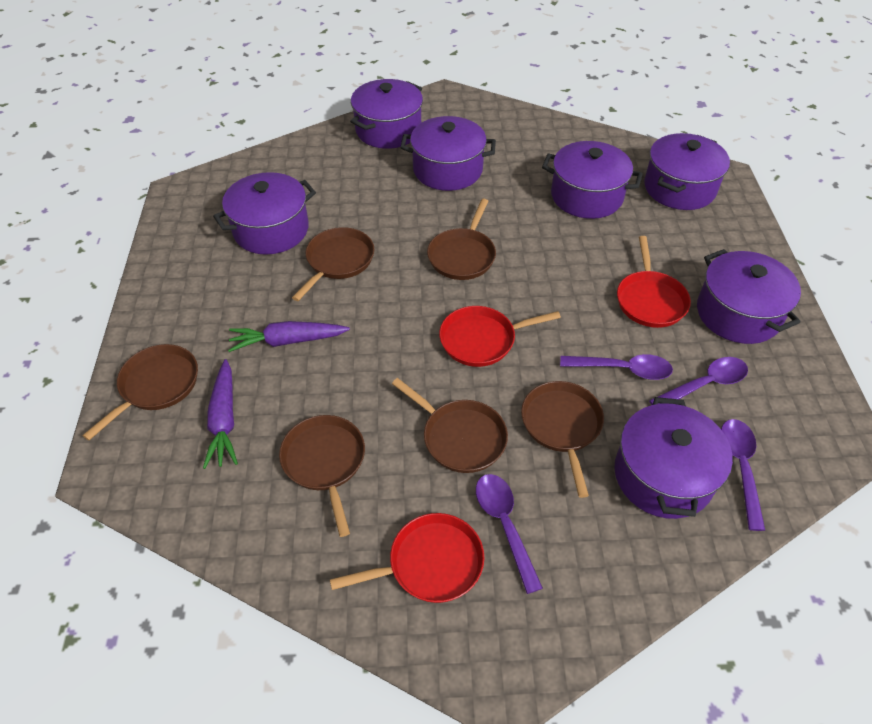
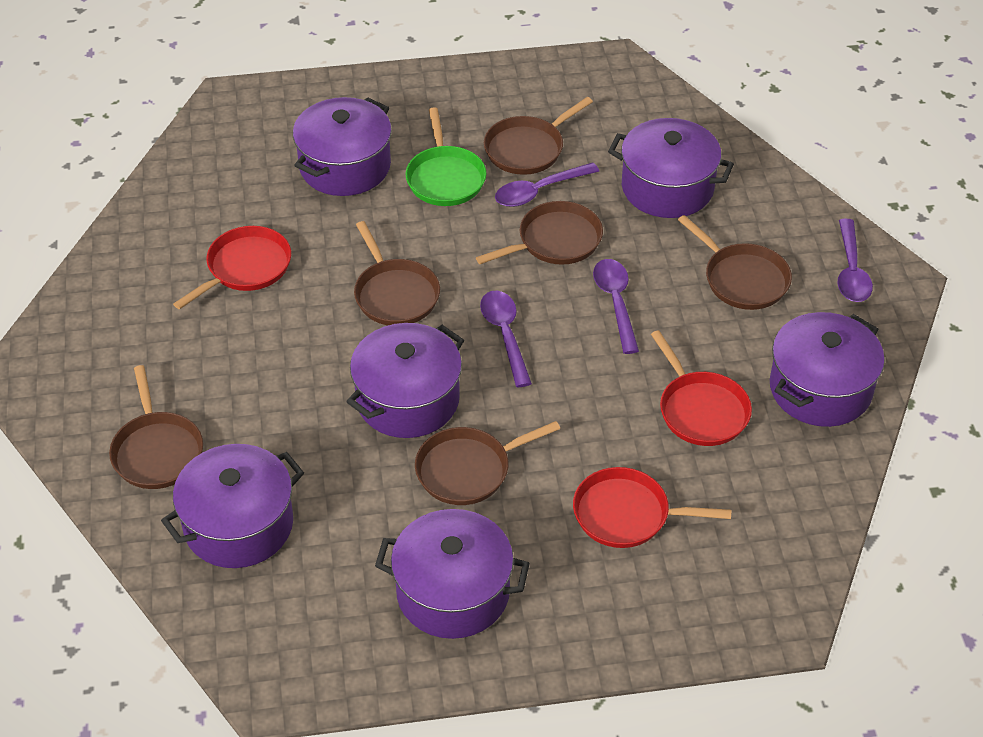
green pan: none = 0 -> [406,107,486,206] = 1
purple carrot: [203,359,238,469] [228,321,350,352] = 2 -> none = 0
purple pot: [213,172,316,255] [350,79,423,149] [400,116,496,191] [542,141,643,219] [614,397,733,519] [644,133,730,210] [697,249,801,344] = 7 -> [161,444,304,568] [293,97,392,196] [346,323,464,438] [375,509,530,639] [608,118,734,218] [770,312,885,427] = 6

